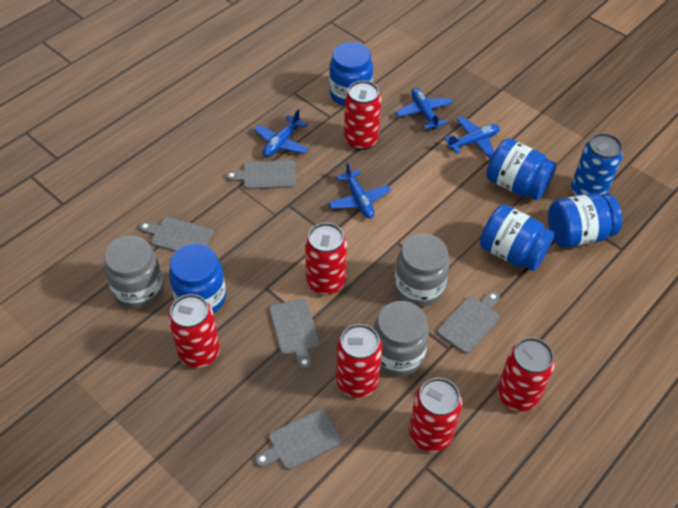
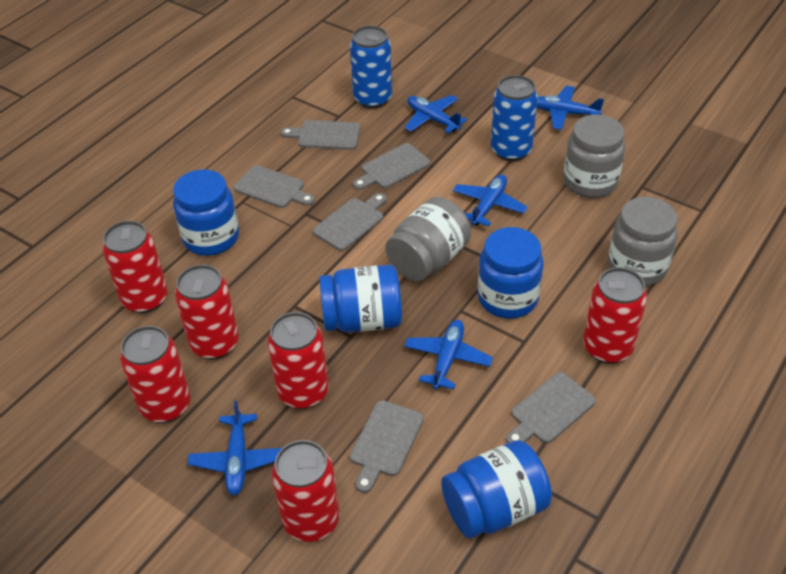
blue can: [571,133,623,196] = 1 -> [350,26,392,109] [491,75,538,161] = 2
blue jar: [169,244,226,313] [329,42,373,106] [480,204,554,271] [486,139,556,200] [548,193,622,248] = 5 -> [173,169,239,256] [319,265,402,333] [441,440,552,538] [478,227,544,319] = 4
blue plane: [254,109,308,157] [328,162,391,218] [396,88,453,129] [444,116,500,158] = 4 -> [188,401,282,495] [404,95,467,133] [404,320,493,390] [453,174,528,226] [537,86,604,130] = 5
grey cutting board: [139,217,213,252] [226,160,296,189] [255,409,342,470] [269,299,319,370] [437,291,500,354] = 5 -> [234,165,315,208] [281,120,361,150] [313,193,387,251] [350,400,424,493] [353,143,430,190] [506,372,596,443] = 6

